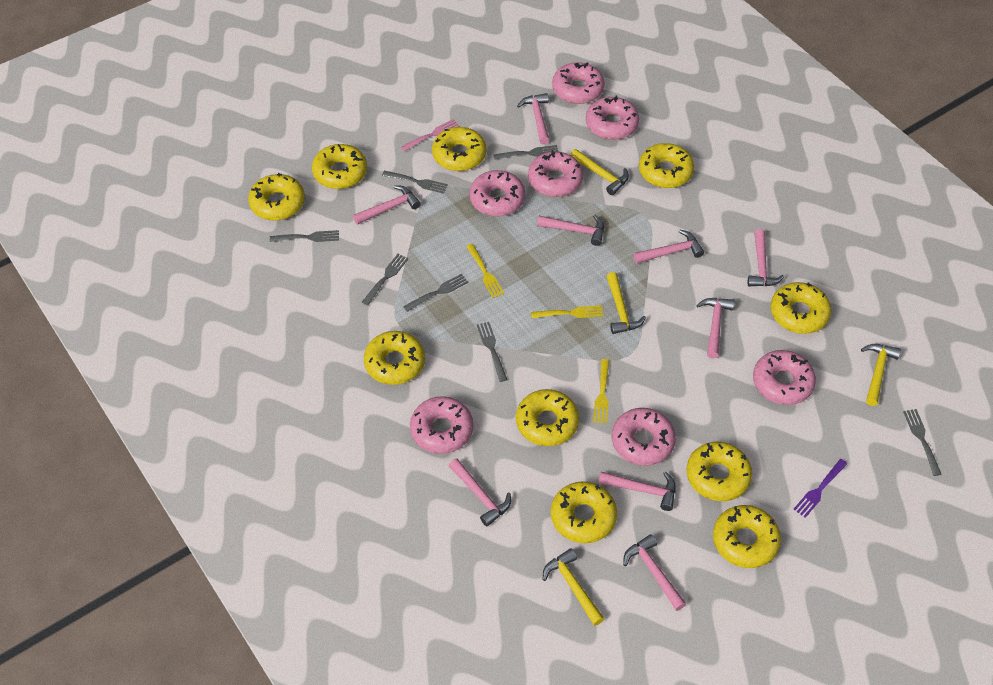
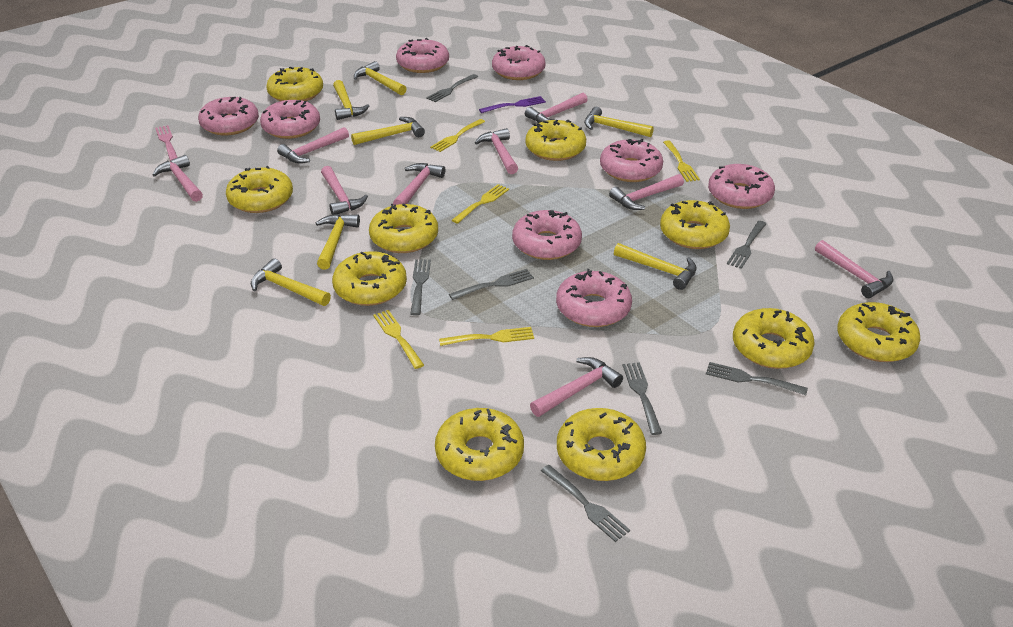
pink donut: [410,396,473,454] [469,170,525,217] [528,150,583,197] [552,62,605,104] [586,96,639,140] [611,408,676,466] [753,350,816,405] = 7 -> [198,97,259,135] [260,100,320,139] [396,38,449,73] [492,45,546,80] [512,210,582,260] [556,269,632,327] [600,139,663,182] [708,164,775,209] = 8
yellow fork: [466,244,504,298] [531,305,603,318] [593,359,609,424] = 3 -> [373,310,424,369] [430,119,485,152] [439,327,534,346] [452,184,509,224] [663,141,700,182] = 5
yellow hammer: [542,548,605,626] [570,149,629,195] [606,272,646,334] [861,344,901,406] = 4 -> [251,258,331,306] [316,214,360,270] [333,80,369,120] [351,117,425,145] [354,61,407,95] [584,107,654,137] [614,243,697,290] = 7

